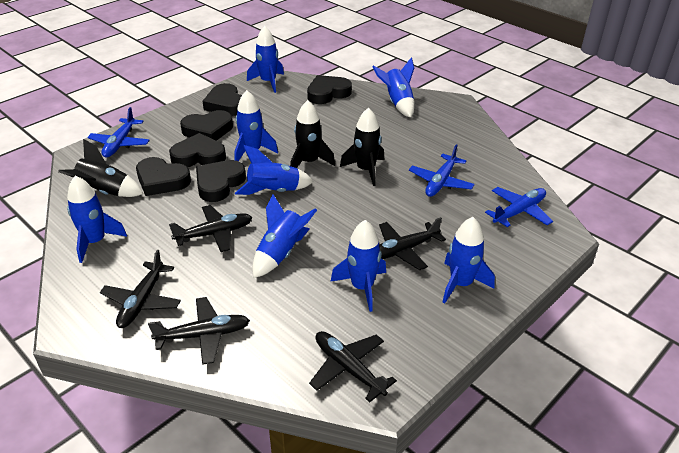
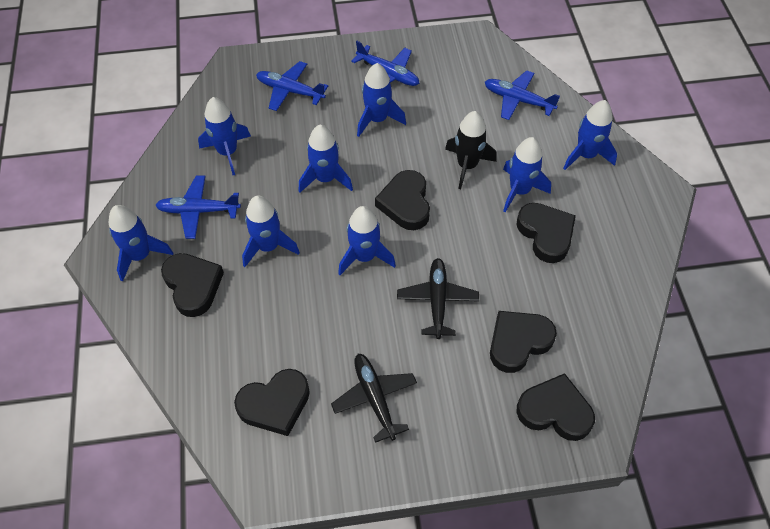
black plane: [100,250,181,328] [148,297,250,365] [169,205,252,252] [309,331,397,403] [379,217,446,270] = 5 -> [331,354,417,443] [397,258,479,339] = 2
black rocket: [58,139,143,197] [290,100,335,168] [340,108,384,186] = 3 -> [445,111,496,189] = 1
blue plane: [87,107,150,157] [409,144,475,197] [485,187,553,227] = 3 -> [155,176,241,239] [256,61,328,111] [351,41,419,86] [485,70,560,120] = 4

